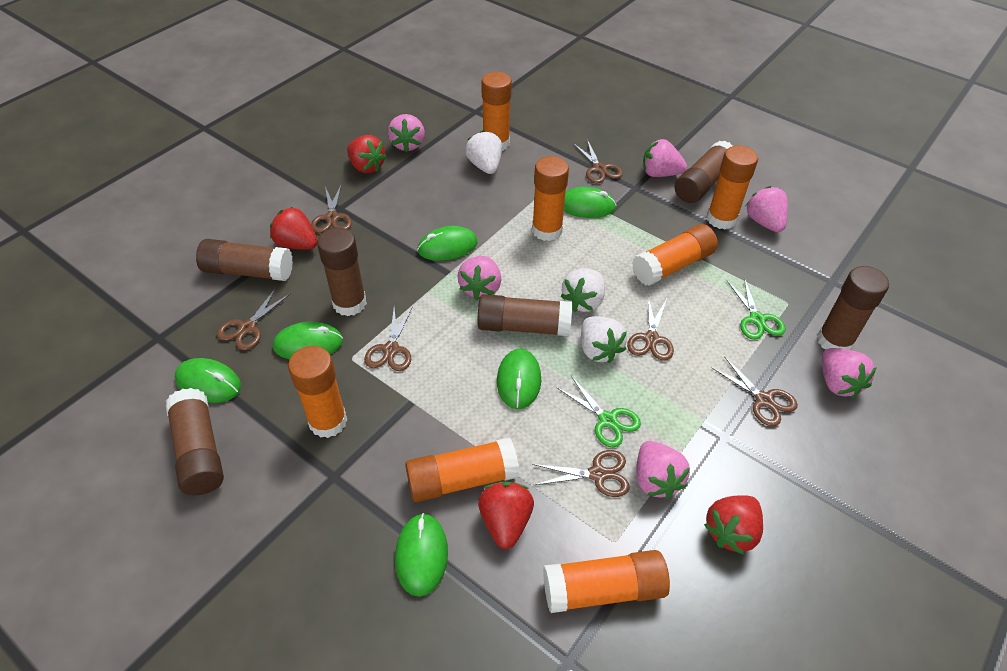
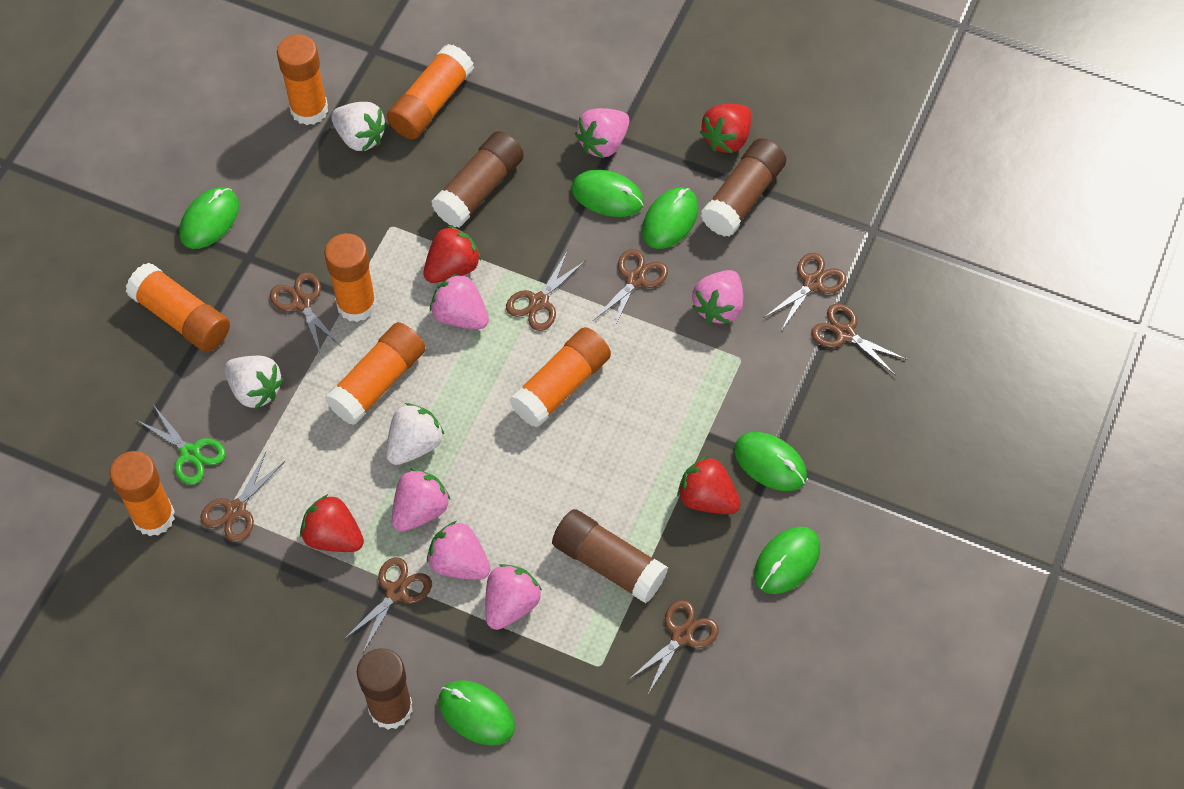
brown glue stick: [166,388,224,496] [196,239,293,281] [317,228,367,316] [477,294,572,336] [675,141,733,203] [817,266,889,350] = 6 -> [357,648,413,730] [431,131,524,228] [552,509,668,603] [701,138,786,237] = 4
brown scissors: [217,288,291,350] [311,185,352,233] [364,306,413,371] [532,450,630,497] [573,139,623,184] [627,297,674,361] [711,356,798,427] = 7 -> [201,452,285,542] [270,272,341,355] [343,557,432,653] [506,250,586,331] [593,249,668,331] [628,600,719,694] [765,253,847,331] [811,304,908,375] = 8
green scissors: [557,376,641,448] [727,277,786,340] = 2 -> [136,406,226,485] = 1

